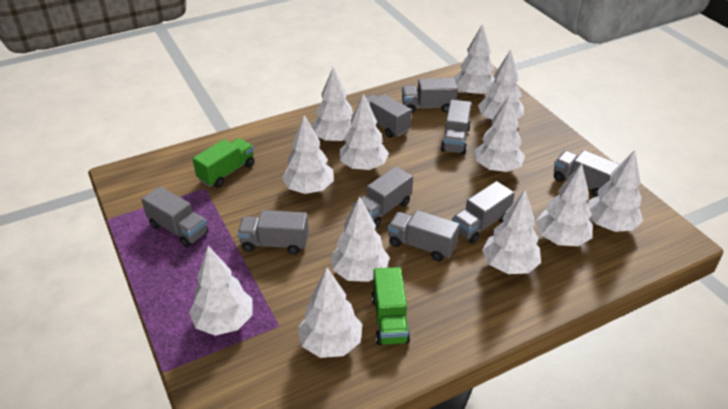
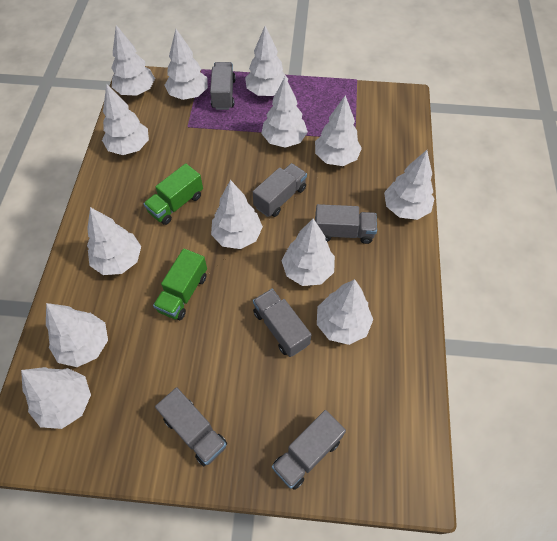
grey truck: [142,186,208,247] [238,210,309,255] [353,166,413,228] [366,94,412,138] [388,210,460,261] [402,78,458,113] [441,100,471,154] [452,181,515,243] [554,150,620,197] = 9 -> [155,387,227,466] [210,62,236,110] [253,163,307,217] [253,289,312,357] [272,410,346,490] [315,204,377,244] = 6
white tree: [189,246,253,336] [282,115,334,194] [298,268,362,358] [312,67,353,143] [331,196,390,282] [339,93,389,170] [454,24,495,97] [475,95,525,172] [478,49,524,119] [482,190,541,274] [536,164,593,246] [588,150,643,232] = 12 -> [21,367,91,429] [46,303,108,367] [87,207,141,275] [102,84,149,155] [111,25,155,96] [164,29,208,100] [211,180,263,249] [245,26,288,96] [261,77,308,148] [281,219,335,286] [315,95,362,166] [317,279,373,345] [384,150,435,220] = 13

